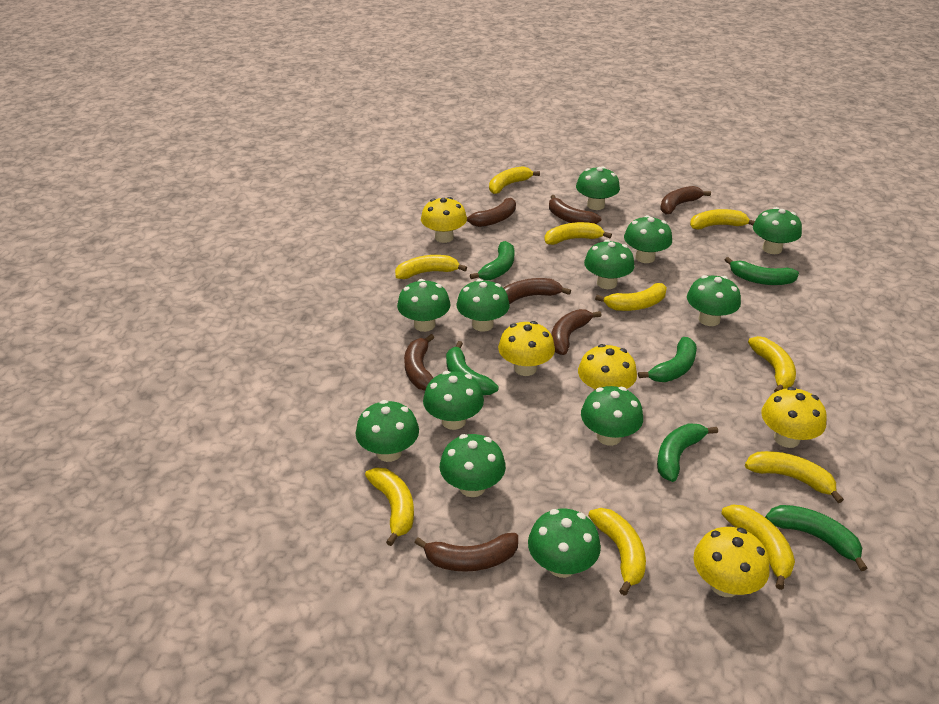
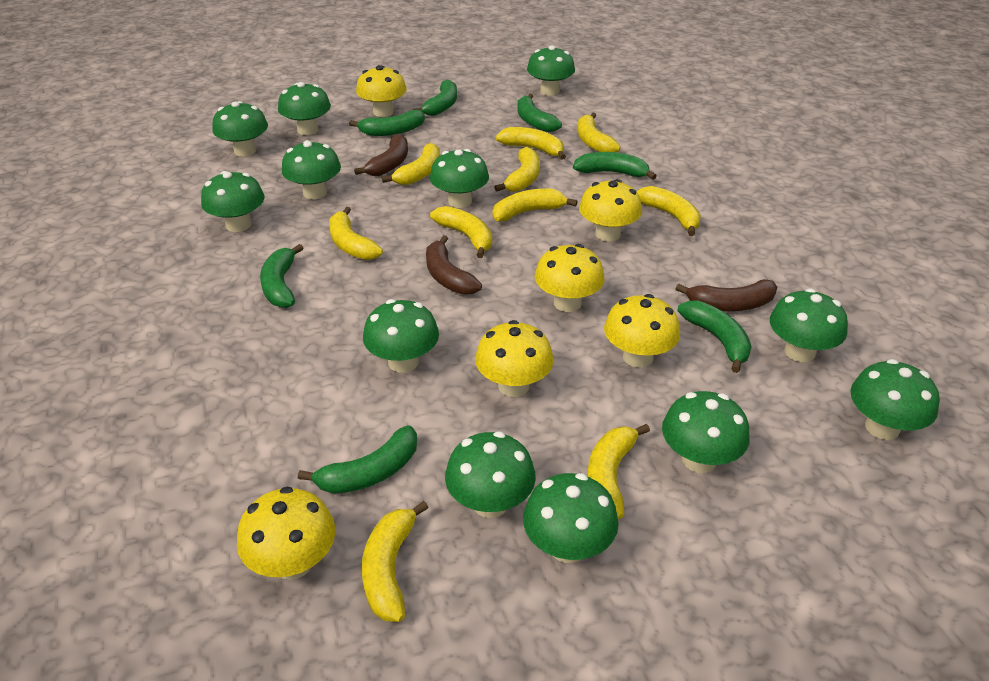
brown banana: [404,334,434,390] [414,533,518,572] [467,198,516,227] [503,278,571,304] [549,195,601,224] [551,309,602,355] [660,186,711,215] = 7 -> [354,134,408,176] [426,235,482,295] [675,279,777,311] = 3
green banana: [446,341,499,395] [470,241,514,280] [638,337,697,382] [657,423,718,482] [725,257,799,285] [765,505,867,571] = 6 -> [260,244,304,308] [298,425,417,494] [349,110,425,136] [413,80,457,116] [518,94,562,132] [573,152,657,180] [677,301,752,373] = 7
yellow mushroom: [421,197,467,243] [498,321,555,376] [578,344,637,391] [693,527,769,597] [761,387,827,448] = 5 -> [237,486,335,580] [356,65,407,117] [475,320,554,397] [535,244,605,312] [579,179,642,242] [604,294,680,368] = 6

